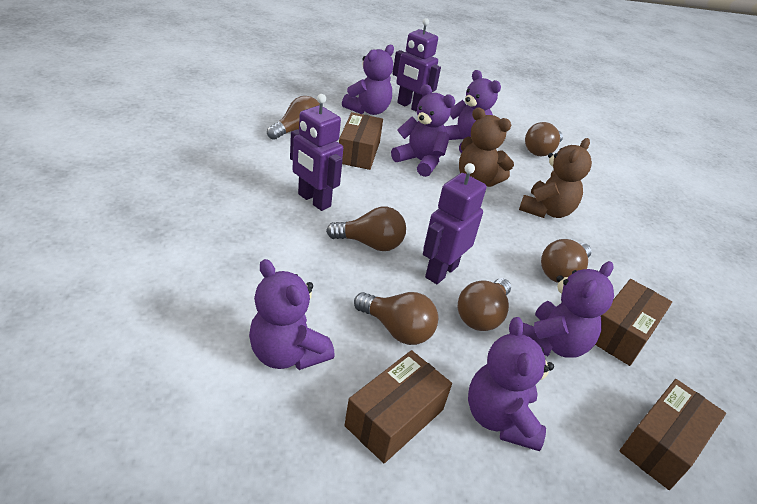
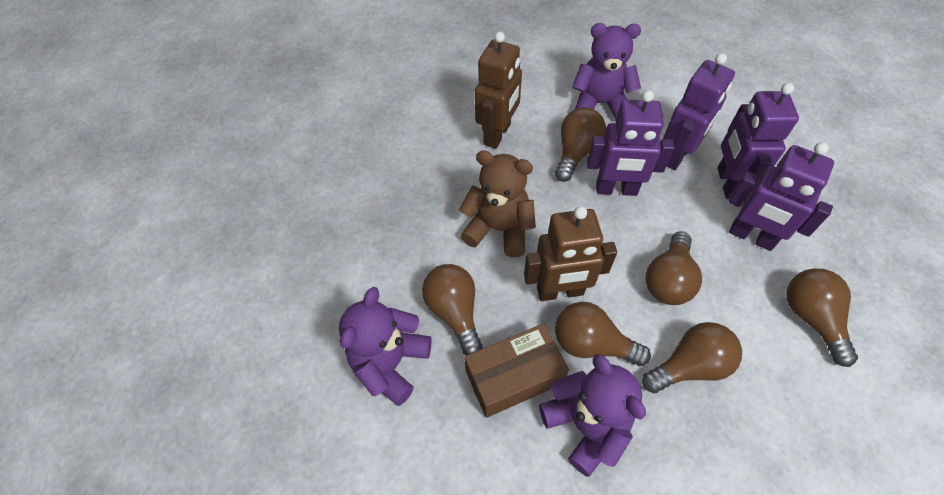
brown box: [339,112,383,170] [344,350,452,463] [595,279,672,366] [620,379,726,490] = 4 -> [464,323,569,418] = 1
brown robot: none = 0 -> [475,32,522,149] [524,206,617,301] = 2
brown teddy bear: [459,107,514,187] [519,138,592,218] = 2 -> [459,151,536,257] = 1
purple robot: [290,94,343,211] [393,18,441,112] [423,163,487,284] = 3 -> [587,90,674,196] [663,53,735,170] [717,83,799,199] [729,142,834,251] = 4
purple teddy bear: [249,259,335,370] [342,45,394,115] [391,84,455,177] [445,70,501,154] [468,317,554,451] [522,261,614,358] = 6 -> [339,287,432,406] [539,354,646,477] [572,23,641,119] = 3

